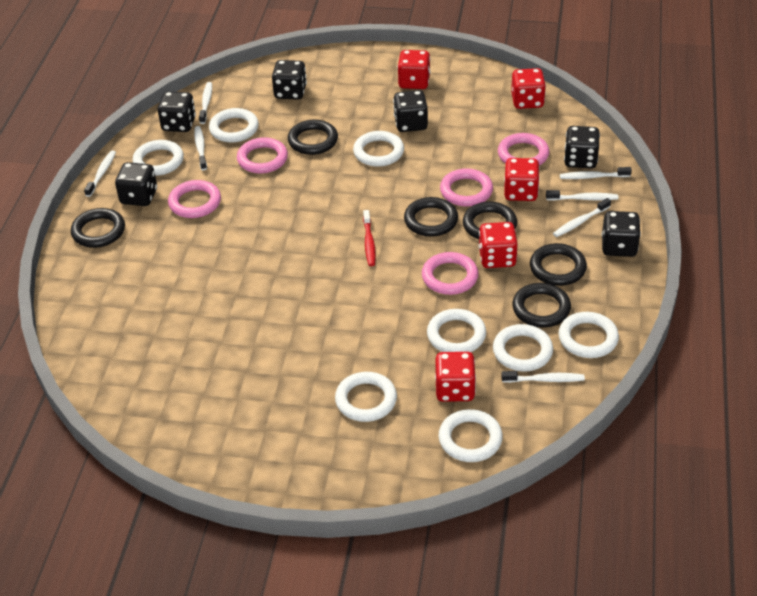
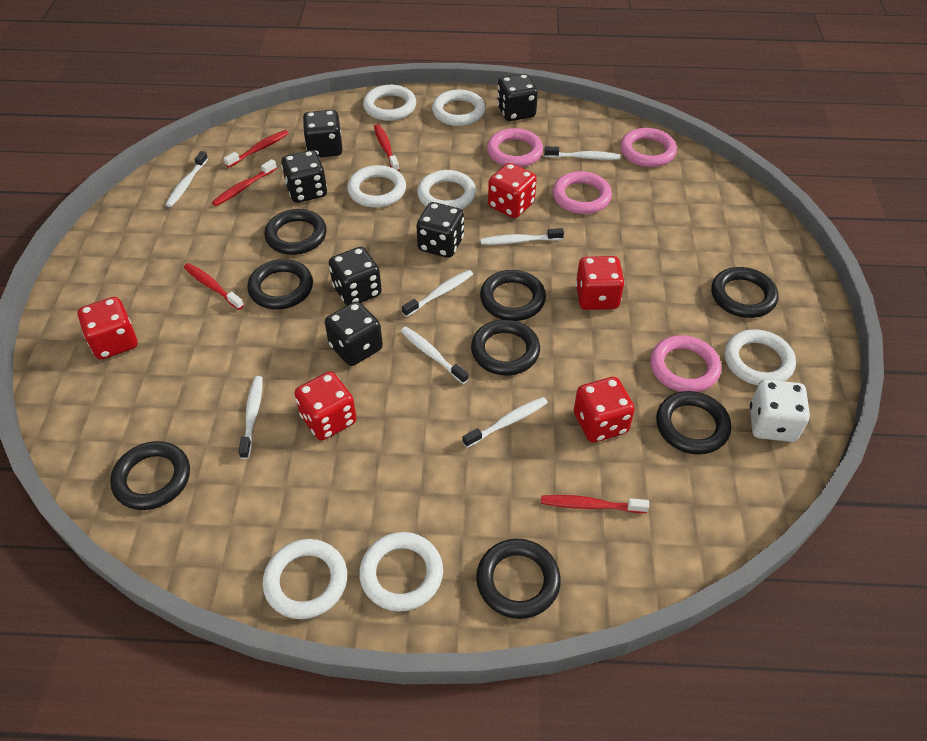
black ring: [71,208,125,248] [288,120,338,155] [404,197,458,237] [463,202,517,239] [512,283,571,327] [530,243,587,286] = 6 -> [110,441,190,510] [247,259,313,309] [264,209,327,255] [471,319,540,375] [476,539,561,619] [480,270,546,321] [656,391,731,455] [711,267,778,318] = 8
pink ring: [168,180,221,218] [237,137,288,174] [422,252,479,295] [440,168,493,207] [498,133,549,166] = 5 -> [487,128,543,167] [553,171,612,214] [620,128,677,167] [650,335,721,392] = 4
red toothbrush: [363,210,376,266] = 1 -> [184,263,244,310] [212,159,277,206] [224,130,289,168] [374,124,400,171] [541,495,649,513] = 5
white dice: none = 0 -> [750,380,810,442] = 1
white ring: [133,140,184,176] [209,108,259,143] [335,372,397,422] [353,131,404,167] [427,309,486,352] [438,409,503,462] [493,324,553,372] [558,312,619,358] = 8 -> [263,539,347,619] [347,165,406,208] [359,532,443,612] [363,85,416,121] [417,170,476,210] [432,90,486,126] [725,329,796,386] = 7

